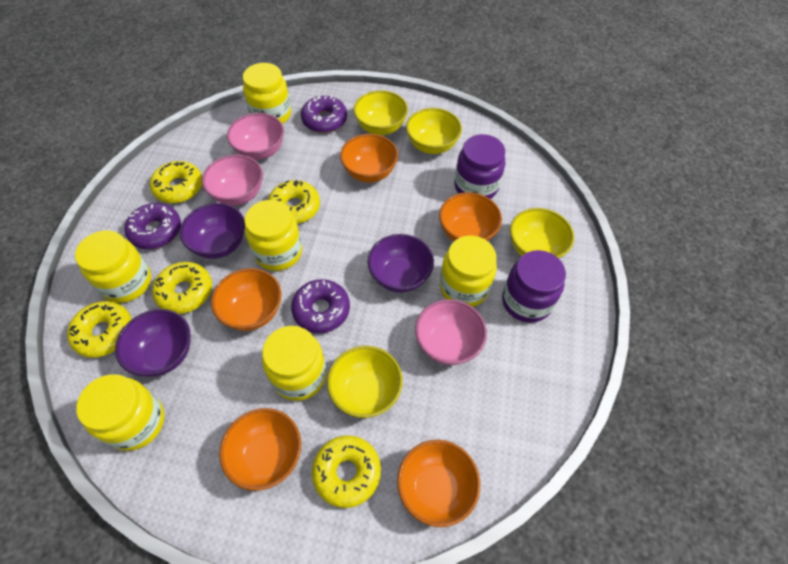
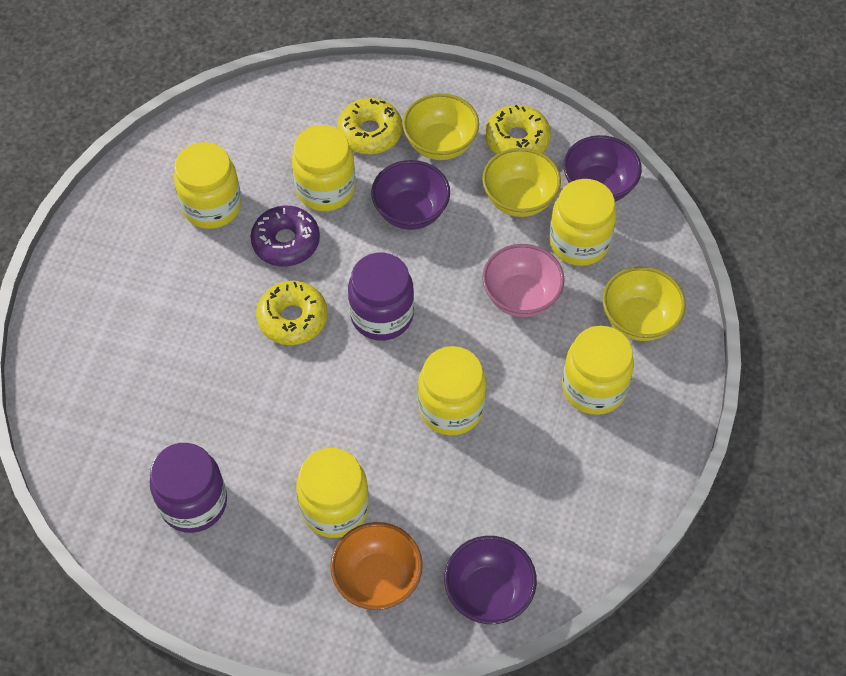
orange bowl: [211,268,281,331] [219,408,301,491] [340,134,398,183] [397,440,480,527] [439,192,502,242] = 5 -> [330,522,423,610] = 1
pink bowl: [202,155,263,206] [227,113,284,160] [415,299,487,365] = 3 -> [482,244,565,317] = 1
purple donut: [124,203,181,249] [291,279,350,333] [301,96,347,133] = 3 -> [251,205,320,267] = 1
yellow bowl: [327,346,403,418] [353,90,408,135] [406,108,462,154] [510,208,574,259] = 4 -> [403,93,479,160] [482,148,561,217] [603,266,686,341] = 3
yellow donut: [67,301,132,358] [150,161,202,203] [152,262,212,314] [268,180,320,224] [312,435,381,508] = 5 -> [256,281,328,345] [337,98,403,154] [485,105,551,155] = 3

